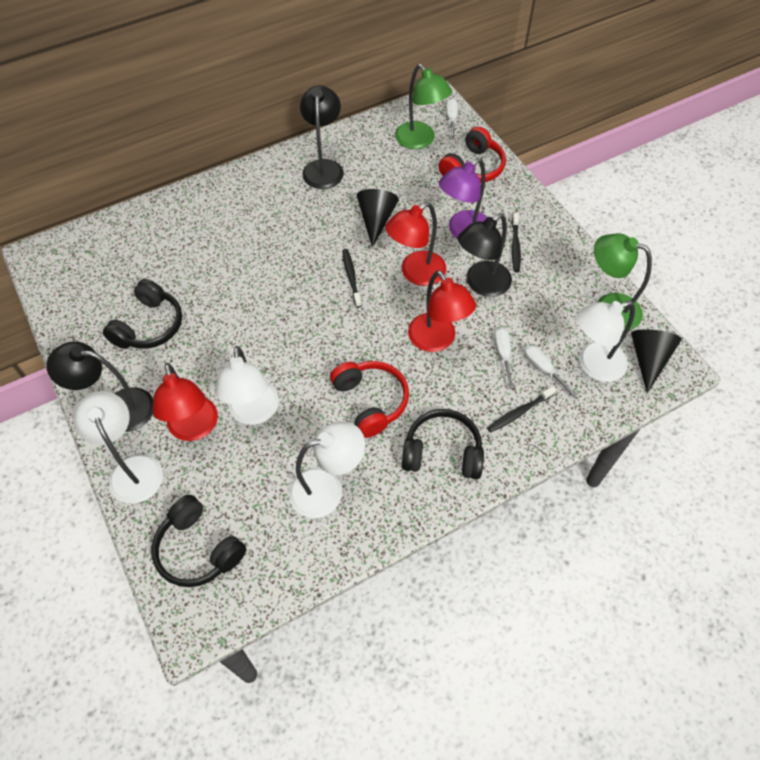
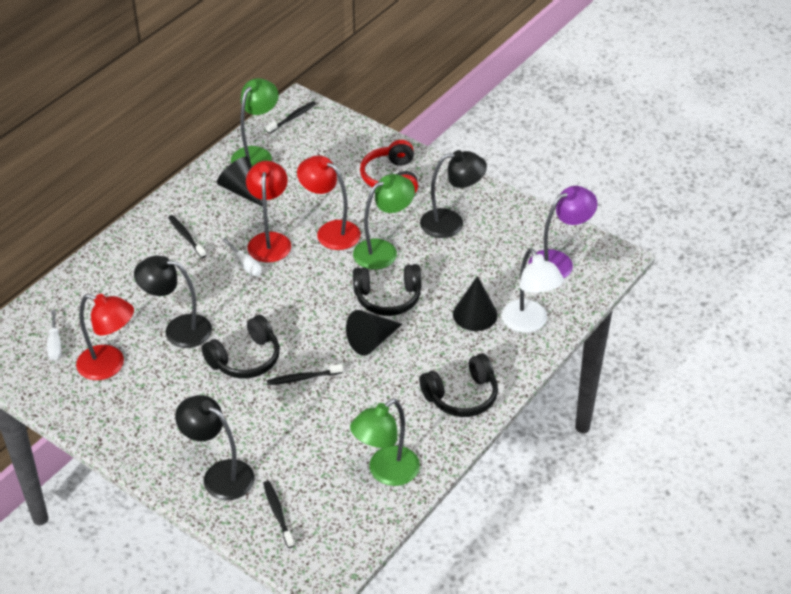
black cone: [357,189,399,248] [631,330,682,393] = 2 -> [217,157,263,207] [346,310,402,356] [453,276,498,331] = 3
black toothbrush: [342,249,362,308] [487,386,556,433] [512,213,521,272] = 3 -> [168,215,206,258] [263,481,294,548] [266,101,316,134] [267,364,343,385] = 4
green lamp: [395,64,452,149] [594,233,652,331] = 2 -> [231,78,279,167] [350,399,420,486] [353,174,415,270] = 3
red headphones: [330,361,409,438] [439,127,506,183] = 2 -> [360,140,418,193] = 1
white lamp: [73,391,163,504] [215,346,279,425] [289,422,365,518] [577,301,635,382] = 4 -> [501,248,564,333] = 1
white screwdriver: [446,99,458,140] [494,328,514,389] [524,345,578,397] = 3 -> [47,310,62,361] [222,238,262,276] = 2

